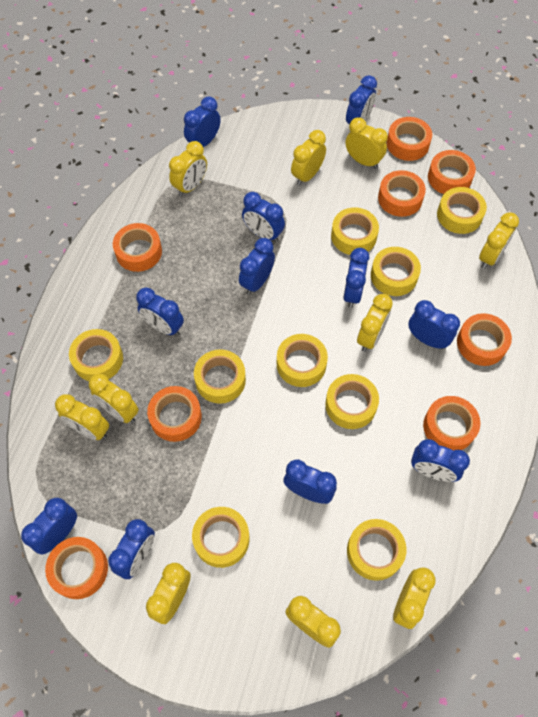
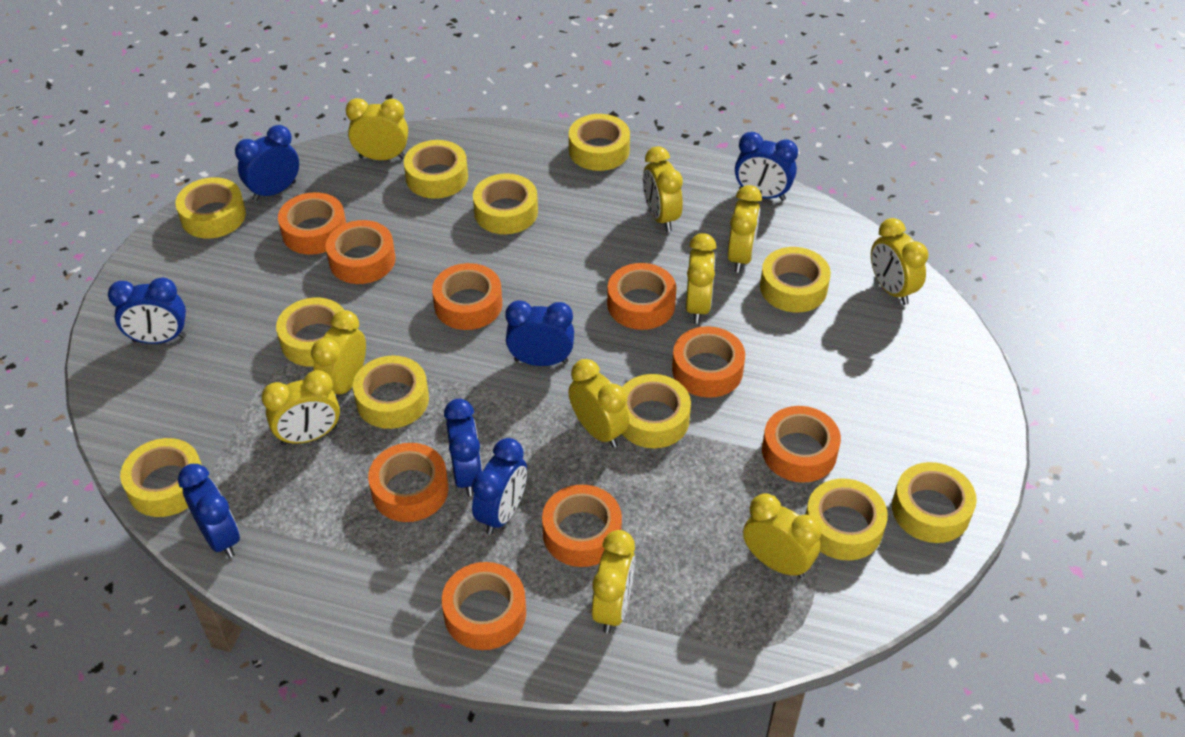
blue clock: [21,498,77,555] [108,519,155,579] [136,287,184,336] [184,96,221,147] [239,238,275,295] [242,192,285,242] [283,460,337,504] [343,248,369,308] [346,75,377,132] [408,300,460,349] [411,439,470,482] = 11 -> [108,277,186,344] [178,464,240,558] [235,125,299,201] [444,399,482,496] [472,438,527,535] [505,300,574,366] [735,132,798,201] = 7
orange tape: [45,537,108,599] [113,223,162,272] [147,386,202,442] [378,170,426,217] [387,117,432,161] [423,396,480,450] [428,150,476,194] [457,313,512,366] = 8 -> [278,192,346,255] [326,220,396,284] [368,443,448,522] [432,263,502,330] [442,562,526,650] [542,485,622,567] [607,263,676,330] [672,326,745,398] [762,406,841,483] = 9
yellow tape: [69,329,123,381] [192,507,249,568] [194,349,246,404] [277,334,328,387] [325,374,379,429] [331,207,379,255] [347,519,406,581] [371,247,421,296] [437,187,487,234] = 9 -> [120,438,202,517] [175,177,246,238] [276,298,344,367] [353,355,429,429] [404,140,468,199] [473,173,538,234] [569,114,630,171] [622,374,691,448] [760,247,831,312] [805,479,888,560] [892,462,977,543] = 11

